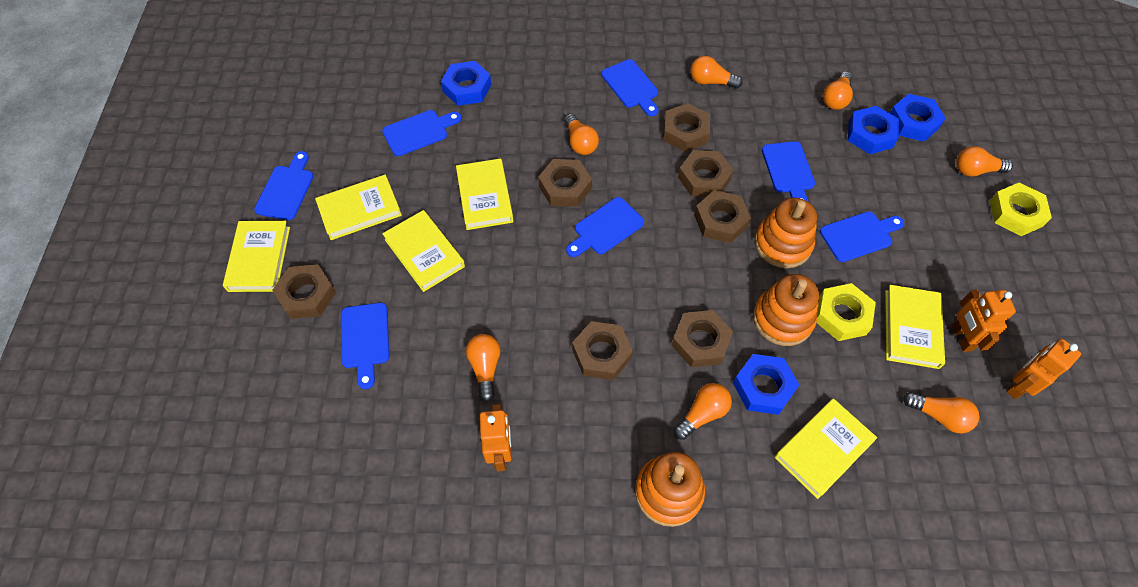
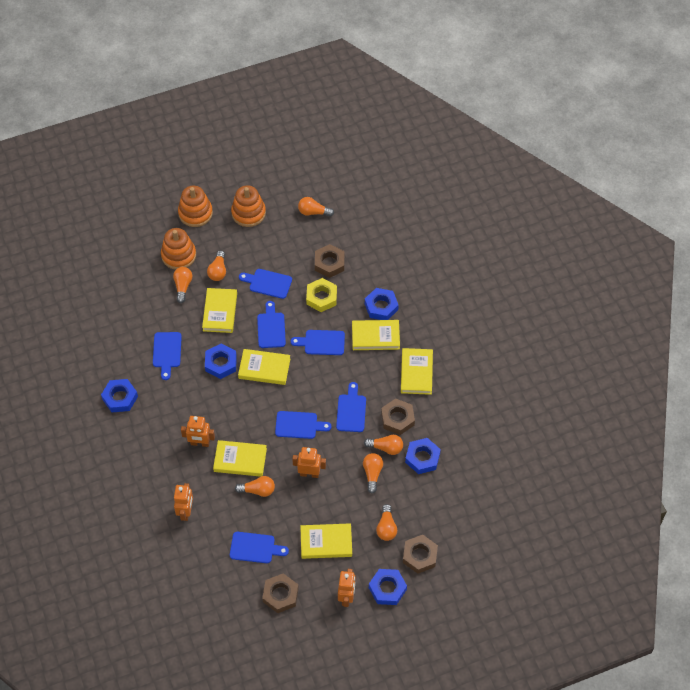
blue nut: [441,61,491,106] [733,354,799,415] [848,106,899,154] [890,94,946,142] = 4 -> [101,379,138,412] [205,344,237,379] [365,288,399,320] [369,569,407,605] [405,438,441,474] = 5
brown nut: [272,264,336,319] [538,159,592,207] [572,321,633,380] [663,103,710,152] [671,310,733,367] [678,150,734,197] [694,190,751,243] = 7 -> [262,573,299,613] [315,244,344,278] [381,399,415,435] [403,535,438,574] = 4
orange robot: [480,404,512,471] [952,290,1016,352] [1006,339,1081,399] = 3 -> [174,483,193,521] [181,416,215,447] [292,447,326,478] [338,569,355,607] = 4
yellow nut: [817,283,876,341] [990,183,1052,236] = 2 -> [306,278,337,312] = 1

